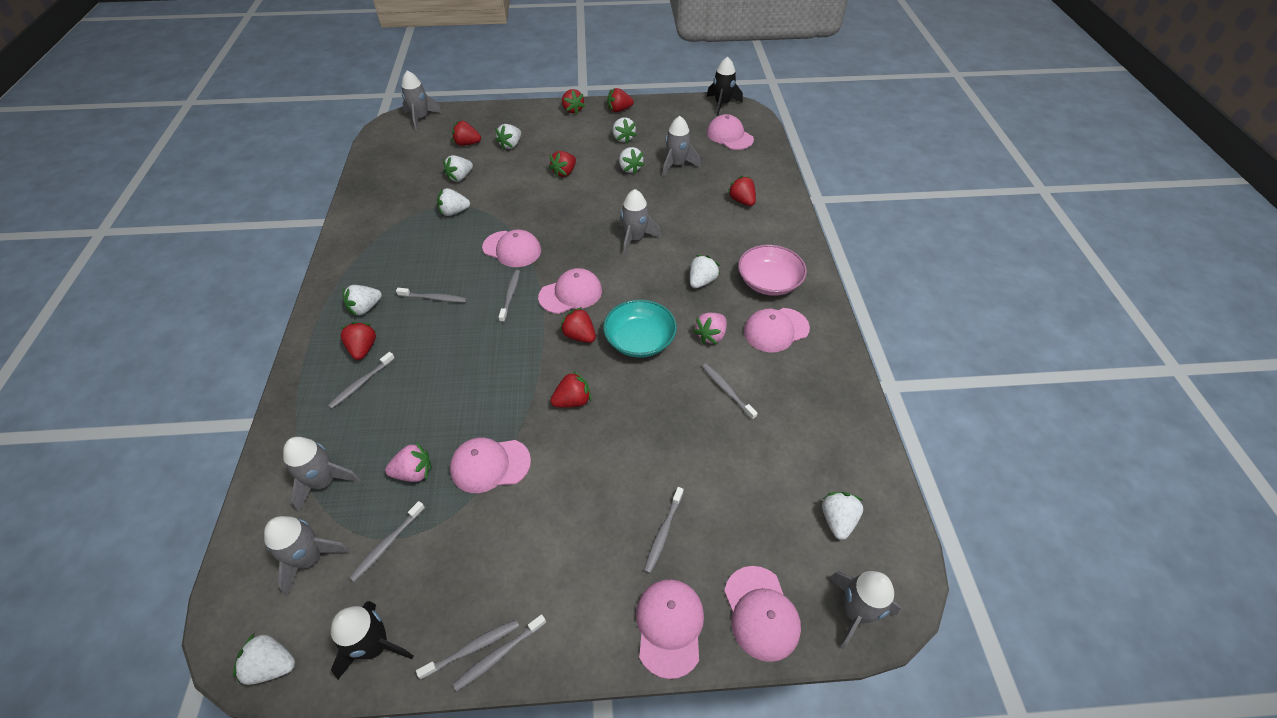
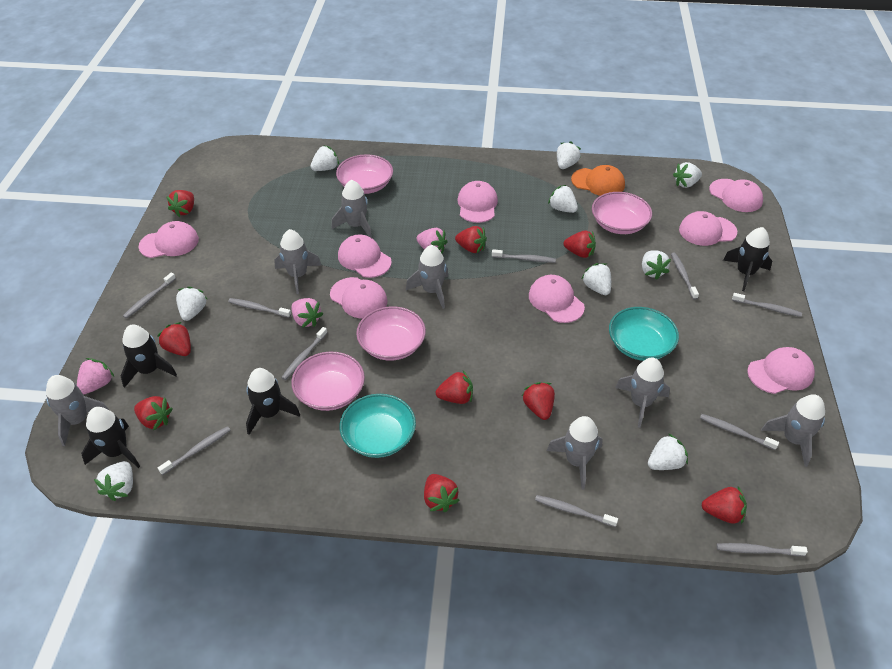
black rocket: [331,601,414,679] [707,57,743,116] = 2 -> [81,407,140,468] [121,325,177,388] [246,368,300,435] [723,227,772,291] = 4
grey rocket: [264,516,350,596] [283,437,361,512] [401,70,442,131] [619,189,661,255] [662,116,701,177] [829,571,901,649] = 6 -> [46,375,109,446] [274,229,322,294] [332,180,372,238] [406,245,448,309] [547,416,603,489] [615,357,670,428] [761,395,825,467] = 7
grey toothbrush: [328,352,395,409] [349,501,425,582] [396,288,467,303] [416,619,519,680] [453,614,546,692] [499,270,520,323] [644,487,684,574] [702,363,758,420] = 8 -> [123,272,176,319] [158,426,230,475] [228,298,291,318] [281,327,327,380] [492,249,556,263] [535,495,618,527] [671,253,699,300] [700,414,779,450] [717,543,808,556] [732,293,802,317] = 10
orange cap: none = 0 -> [571,165,625,196] = 1
pink bowl: [738,245,807,296] = 1 -> [291,352,365,411] [336,154,393,194] [356,306,426,360] [592,192,652,234] = 4
pink cap: [450,438,531,493] [482,230,541,267] [538,268,602,314] [636,579,704,679] [707,114,754,150] [724,566,801,662] [744,308,810,352] = 7 -> [138,221,199,258] [330,277,387,318] [338,234,392,278] [457,181,498,223] [529,275,585,323] [679,211,737,246] [709,179,763,212] [747,347,815,394] = 8
pink strawberry: [385,442,432,482] [693,313,727,344] = 2 -> [77,358,114,395] [291,298,323,327] [416,228,448,254] = 3
red strawberry: [341,322,376,360] [452,120,481,146] [549,151,576,178] [550,371,591,408] [560,307,596,343] [562,89,585,114] [607,88,634,112] [728,176,756,206] = 8 -> [134,396,173,431] [157,322,191,356] [166,190,194,217] [424,474,460,512] [436,371,473,404] [455,226,487,253] [522,382,555,420] [563,230,596,258] [702,487,747,524] = 9
turquoise bowl: [603,300,677,358] = 1 -> [340,394,416,458] [609,307,679,361] = 2

